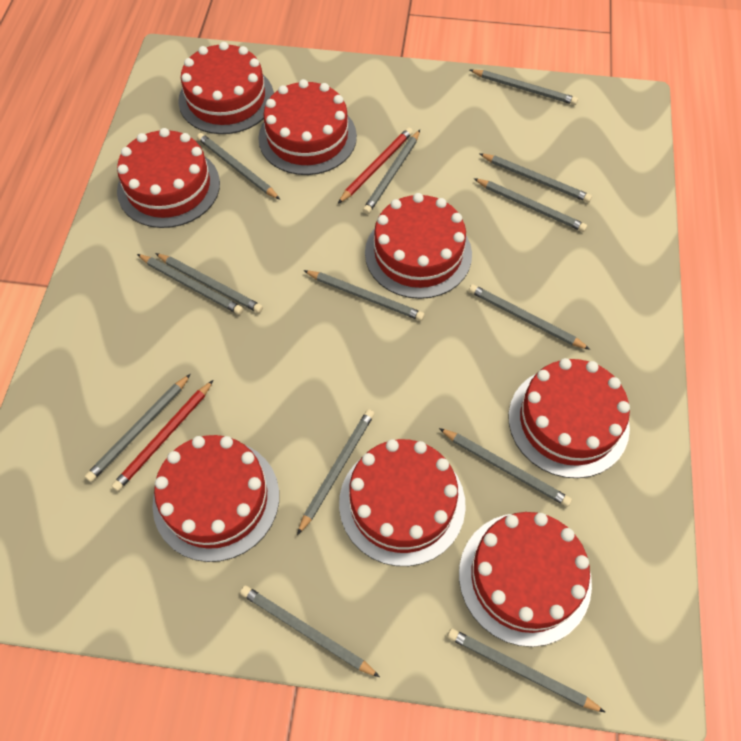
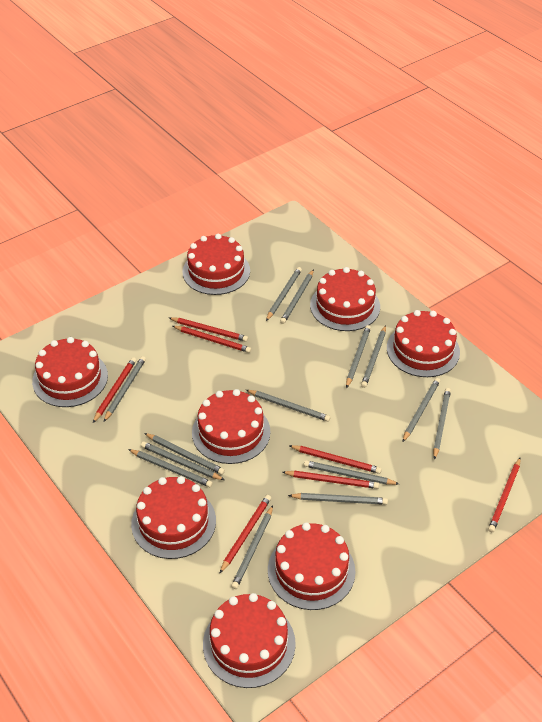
red pencil: [112,380,213,491] [338,127,413,204] = 2 -> [93,357,136,423] [169,317,248,342] [173,326,251,353] [219,495,271,574] [282,471,379,489] [289,445,382,474] [488,458,521,532] = 7

